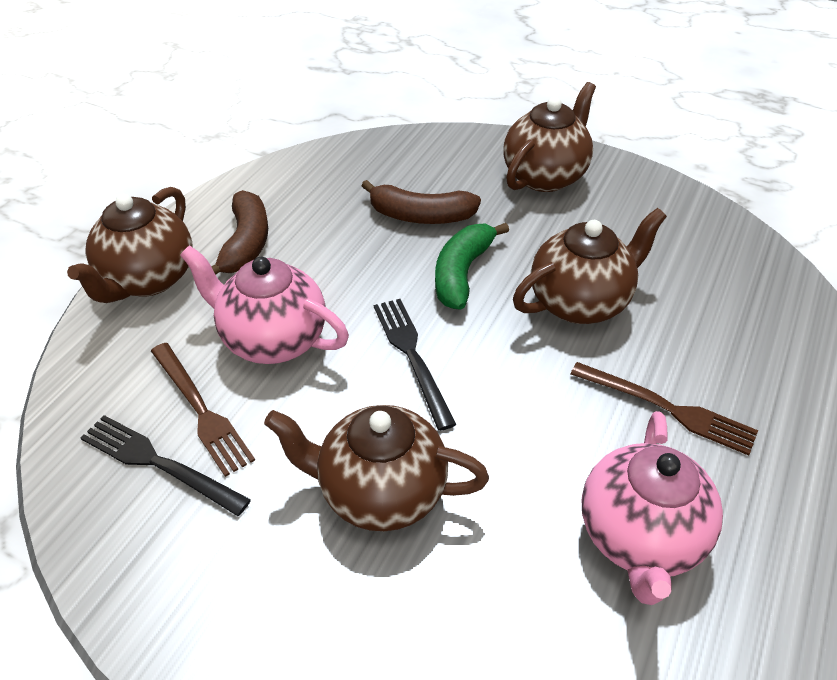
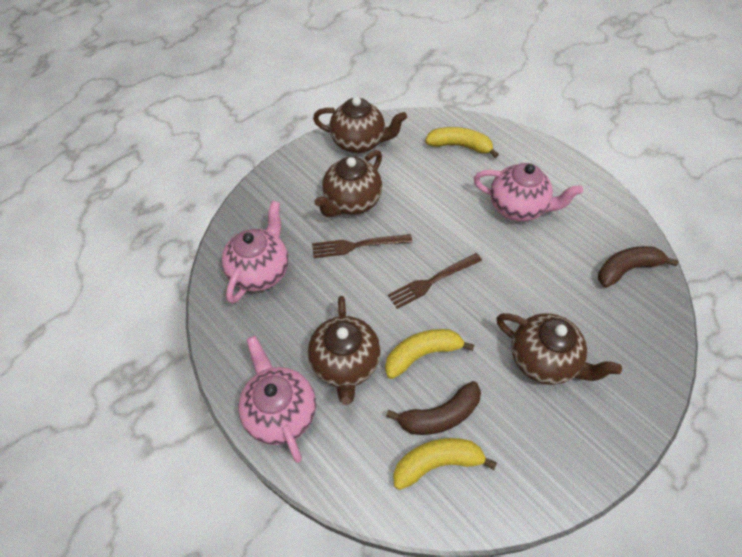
black fork: [81,415,251,516] [374,299,457,431] = 2 -> none = 0
green banana: [435,223,509,310] = 1 -> none = 0
pink teapot: [180,245,349,364] [582,411,723,605] = 2 -> [222,201,289,304] [238,336,316,463] [474,163,583,221] = 3
yellow banana: none = 0 -> [385,329,474,379] [393,438,497,490] [425,127,499,158] = 3

